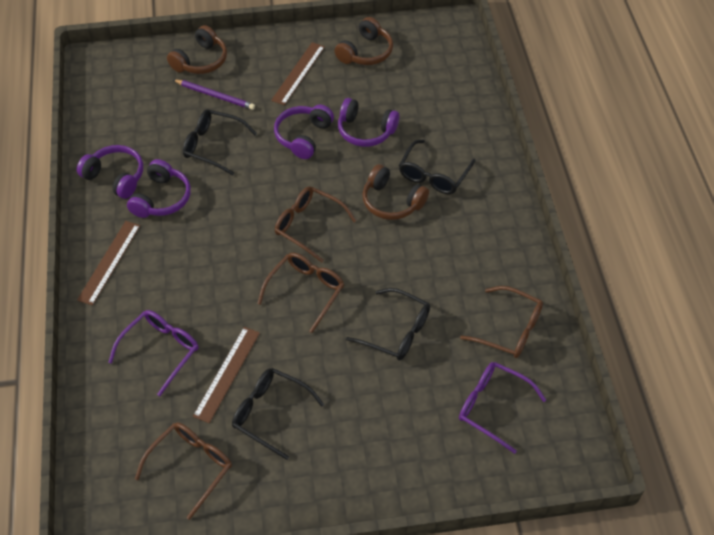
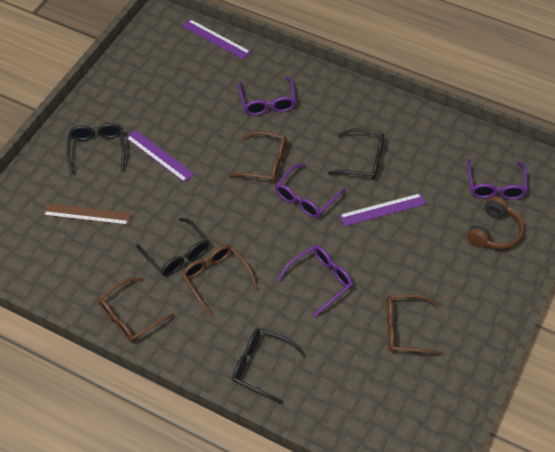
brown headphones: [167,25,227,74] [335,17,393,65] [363,164,429,220] = 3 -> [467,196,524,249] = 1
brown ruler: [77,221,140,305] [193,327,260,423] [271,42,325,105] = 3 -> [43,203,132,225] = 1
purple glasses: [108,310,198,396] [459,362,546,454] = 2 -> [238,76,296,115] [275,164,346,218] [277,245,353,318] [467,159,528,200] = 4
purple headphones: [77,145,143,199] [127,159,191,218] [274,105,334,159] [338,98,399,147] = 4 -> none = 0
purple pencil: [173,79,255,110] = 1 -> none = 0
purple ruler: none = 0 -> [126,130,194,182] [182,19,251,59] [339,193,426,226] = 3

